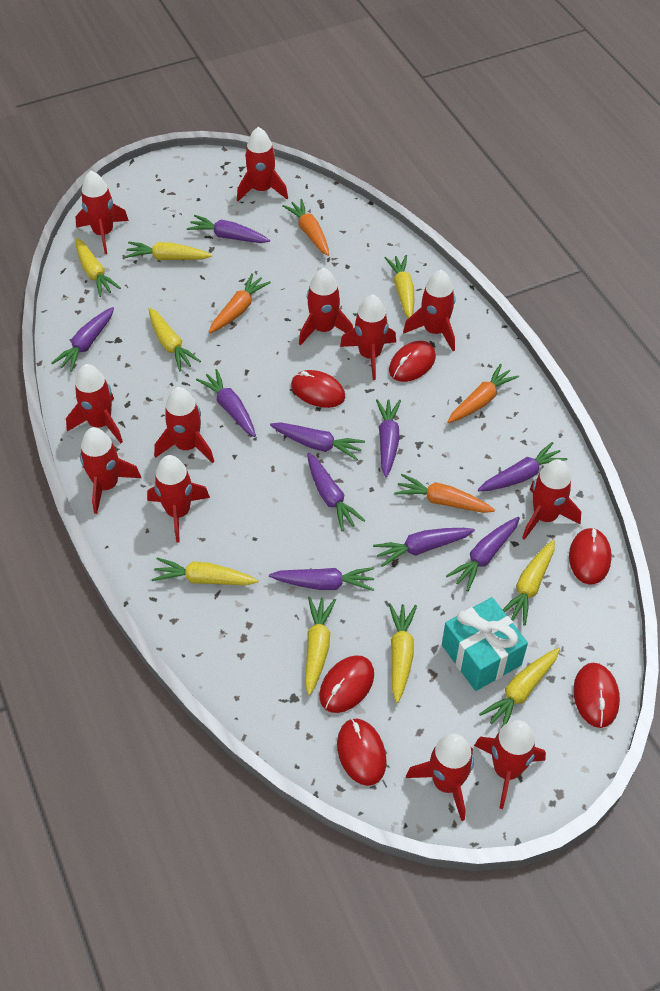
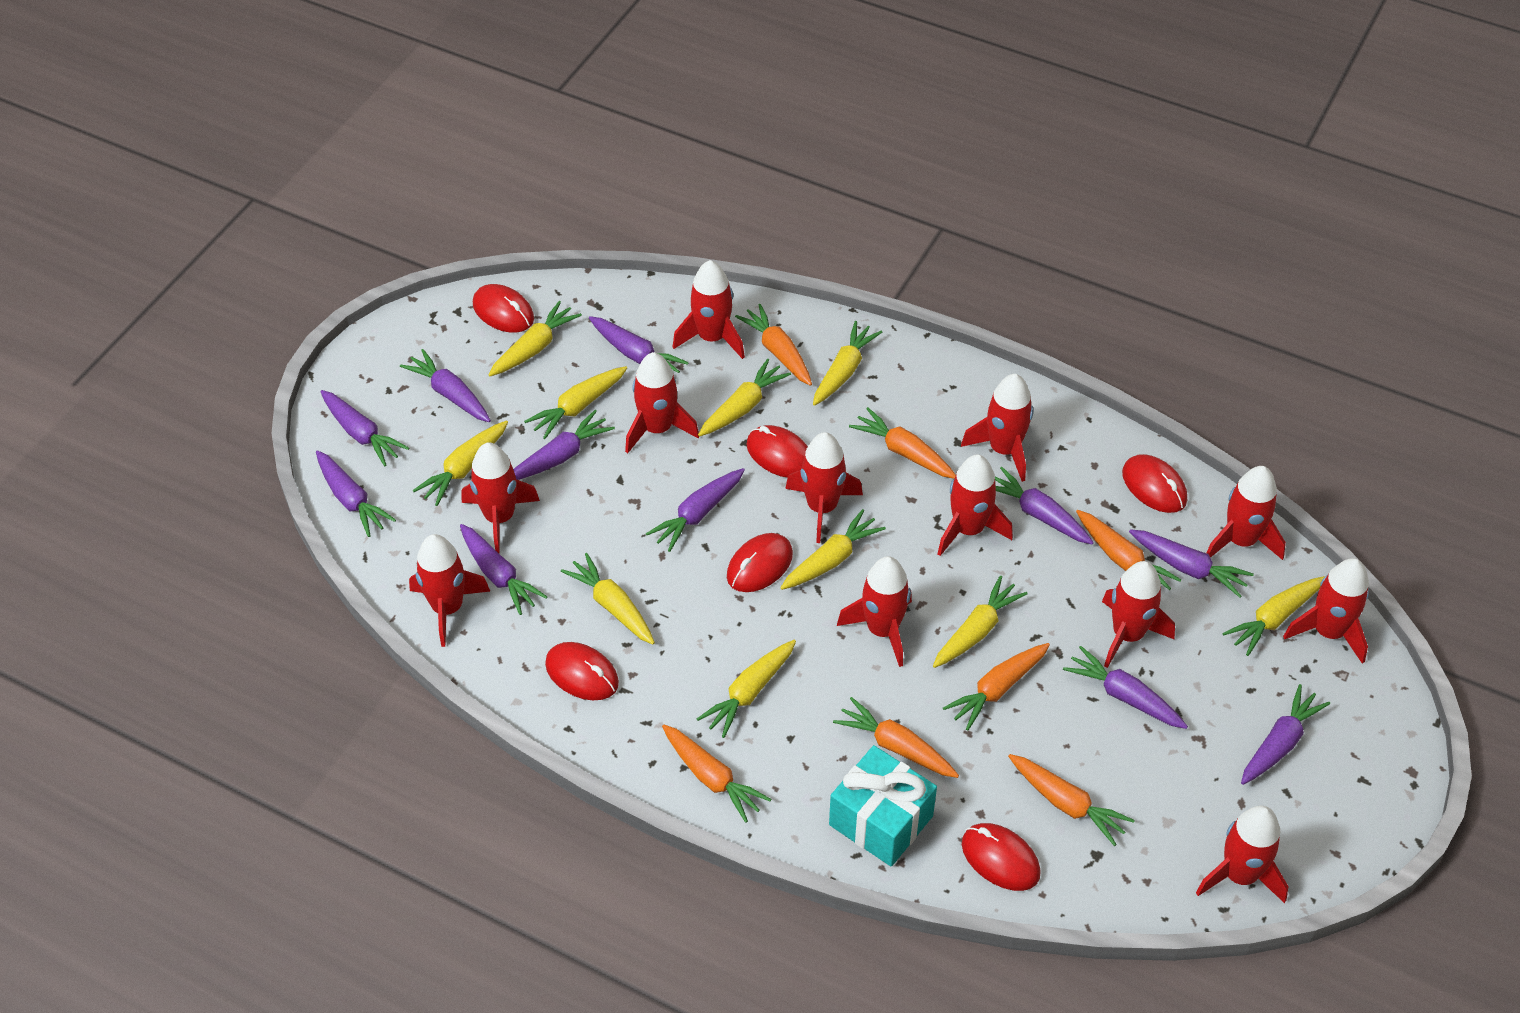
orange carrot: [209,273,271,333] [282,199,329,256] [394,474,495,513] [447,364,519,423] = 4 -> [662,724,771,823] [735,304,812,386] [833,697,959,778] [849,407,956,479] [943,643,1050,731] [1008,754,1135,846] [1076,510,1181,590] = 7
purple carrot: [52,307,114,372] [187,215,270,243] [196,369,256,437] [269,567,375,591] [270,422,365,460] [307,453,365,531] [373,528,475,567] [376,399,401,477] [446,517,520,591] [478,442,568,491] = 10 -> [316,450,396,537] [320,390,409,466] [400,349,491,422] [460,524,548,615] [513,410,615,480] [589,316,689,373] [646,468,745,552] [995,467,1094,544] [1063,646,1188,729] [1129,529,1254,598] [1241,684,1330,785] = 11
yellow carrot: [76,238,121,297] [125,242,212,260] [149,308,201,371] [152,557,258,585] [305,596,336,695] [385,255,414,318] [389,603,417,703] [479,648,560,727] [503,540,555,626] = 9 -> [413,420,508,506] [488,301,582,376] [524,366,627,439] [561,553,655,645] [697,640,796,738] [698,359,791,436] [780,509,886,590] [813,321,882,406] [933,575,1028,668] [1223,576,1325,656] = 10

